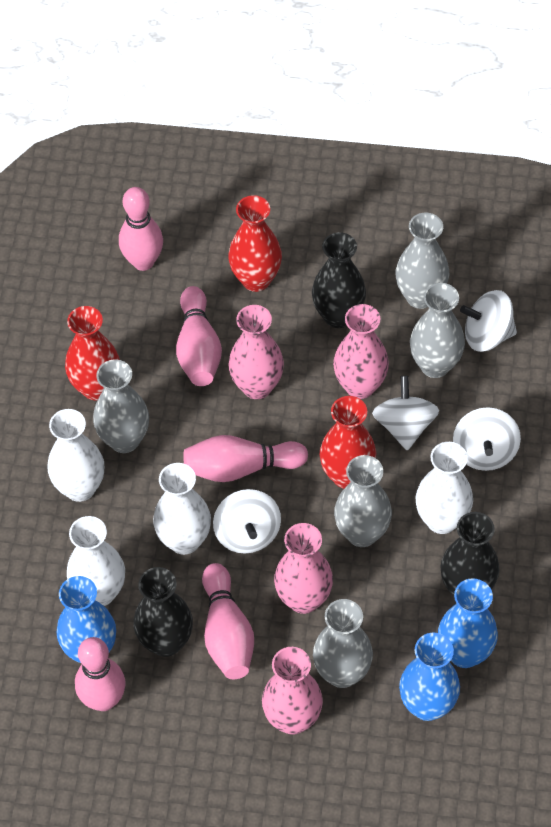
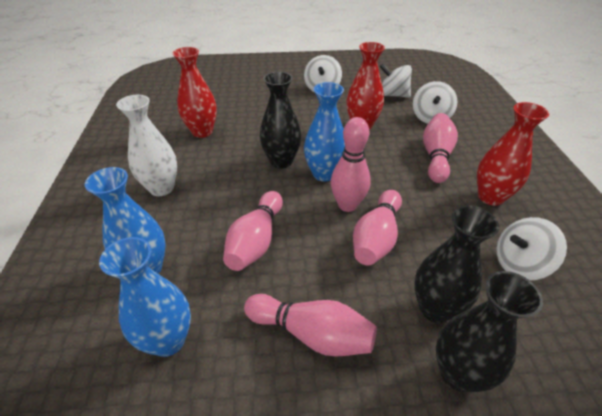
grey vase: [93,359,149,453] [313,599,373,688] [334,455,392,547] [396,213,449,309] [410,283,465,378] = 5 -> none = 0
pink vase: [228,305,284,399] [262,647,323,735] [274,523,333,614] [333,304,389,399] = 4 -> none = 0
white vase: [48,409,104,502] [67,516,125,606] [153,463,211,555] [415,442,473,534] = 4 -> [116,95,177,196] = 1

